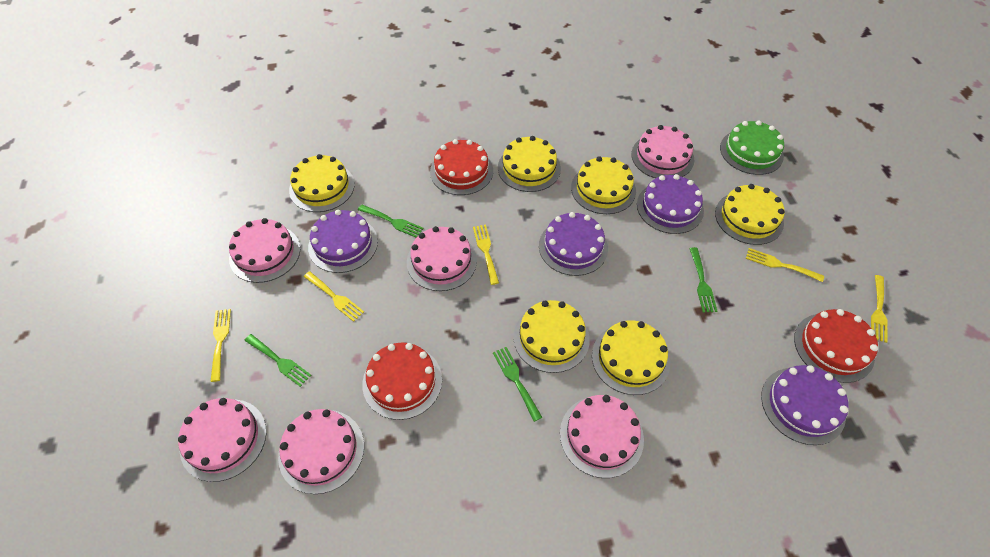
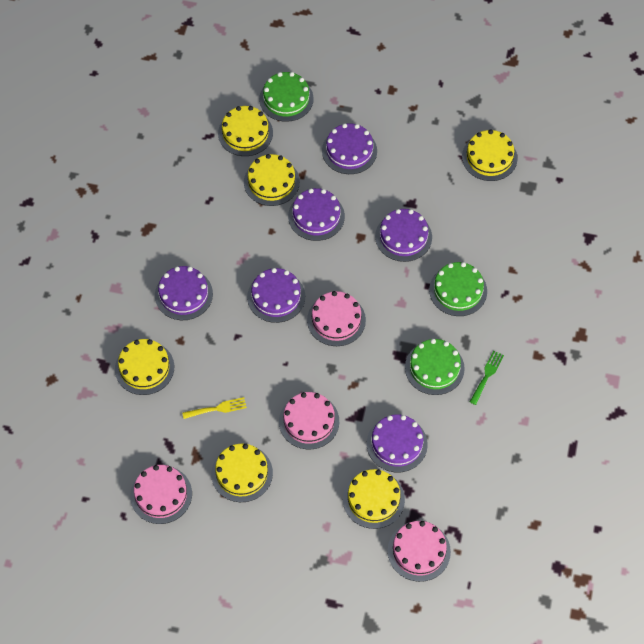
green cake: [720,120,784,175] = 1 -> [259,72,314,122] [405,339,465,395] [429,262,487,316] = 3
green fork: [244,334,311,387] [358,205,424,238] [493,347,543,422] [689,247,717,312] = 4 -> [470,350,504,405] = 1
pink cake: [178,398,266,482] [229,218,300,283] [278,409,364,494] [407,226,477,291] [560,395,644,478] [631,125,694,178] = 6 -> [130,465,192,524] [279,392,339,449] [307,291,366,346] [388,521,451,582] = 4
purple cake: [308,210,378,273] [539,212,608,276] [637,174,704,234] [761,365,849,445] = 4 -> [155,266,213,320] [247,268,305,323] [288,188,345,241] [322,123,377,174] [367,414,428,472] [375,209,432,262] = 6
red cake: [362,343,442,420] [430,139,493,195] [794,309,878,383] = 3 -> none = 0
yellow fork: [210,309,231,382] [304,271,364,322] [473,225,499,285] [746,248,824,282] [871,275,888,343] = 5 -> [182,397,247,419] = 1

